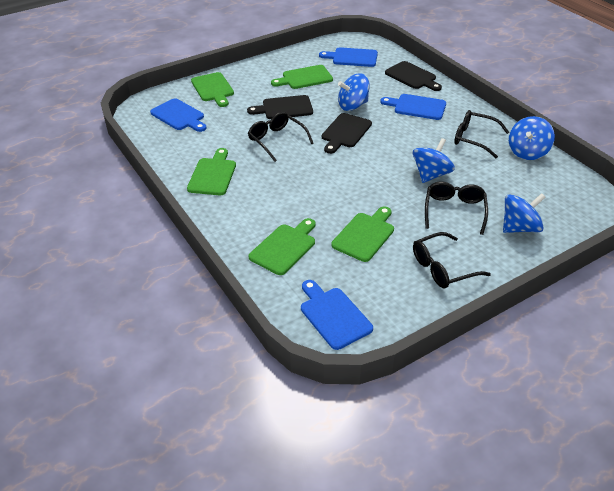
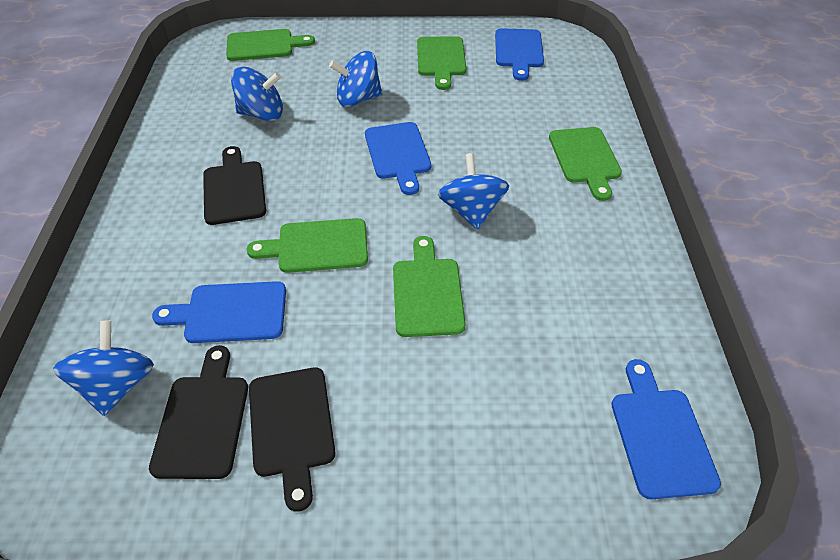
black glasses: [248,112,314,162] [413,232,491,288] [425,182,488,235] [454,110,509,158] = 4 -> none = 0

